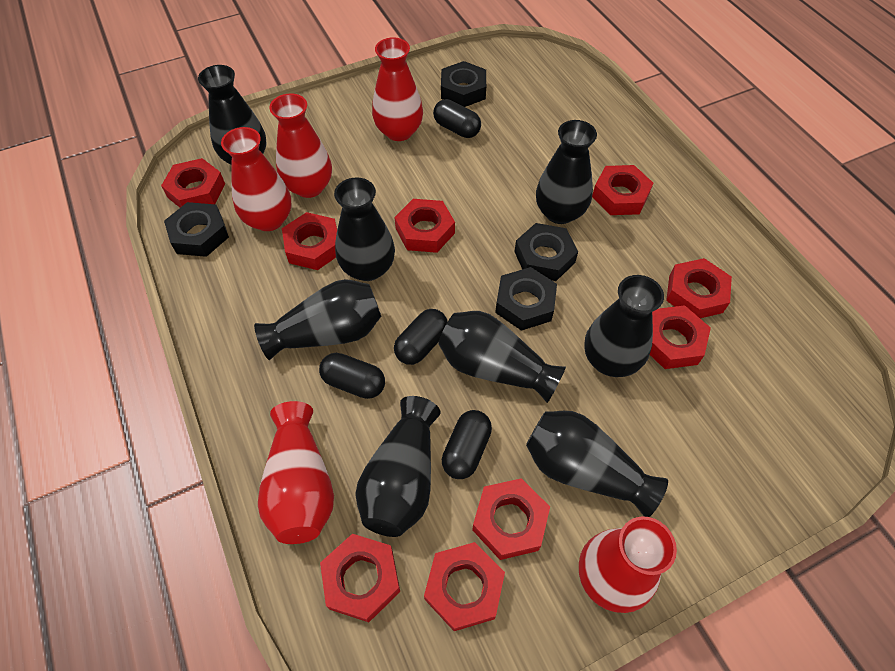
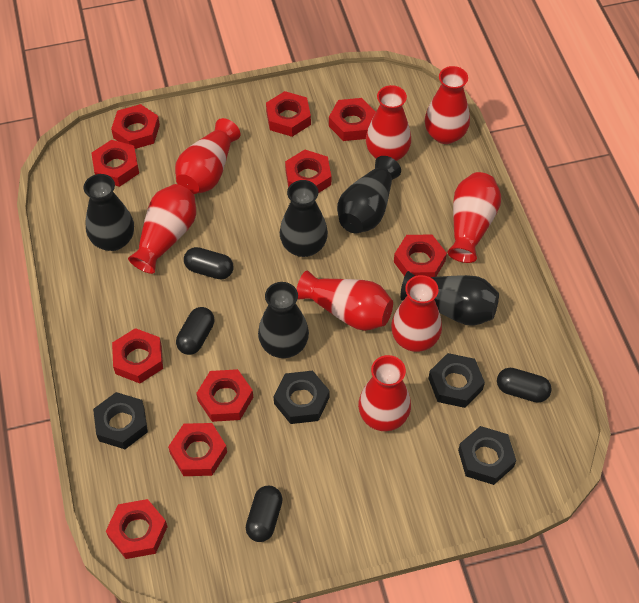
black vase: [198,65,267,165] [254,279,381,360] [334,178,395,281] [355,396,440,537] [438,311,566,403] [526,411,668,517] [536,120,597,224] [584,275,664,377] = 8 -> [83,174,134,251] [258,282,309,358] [280,180,328,257] [337,156,401,233] [401,271,499,326] = 5
red nut: [161,158,225,208] [282,212,337,270] [320,534,400,622] [394,199,455,253] [424,542,505,631] [472,478,550,560] [592,165,653,215] [650,305,711,369] [666,258,732,318] = 9 -> [91,140,139,187] [106,499,168,559] [111,104,160,149] [112,328,163,383] [168,423,227,476] [196,369,253,422] [266,91,311,137] [285,150,331,193] [329,98,376,141] [394,235,447,277] = 10
red vase: [221,127,291,231] [258,401,334,544] [269,93,332,198] [372,37,423,141] [579,516,677,613] = 5 -> [128,184,196,274] [175,118,240,194] [297,271,393,331] [358,355,411,431] [366,85,411,161] [391,275,442,352] [425,66,470,144] [448,172,501,263] = 8

